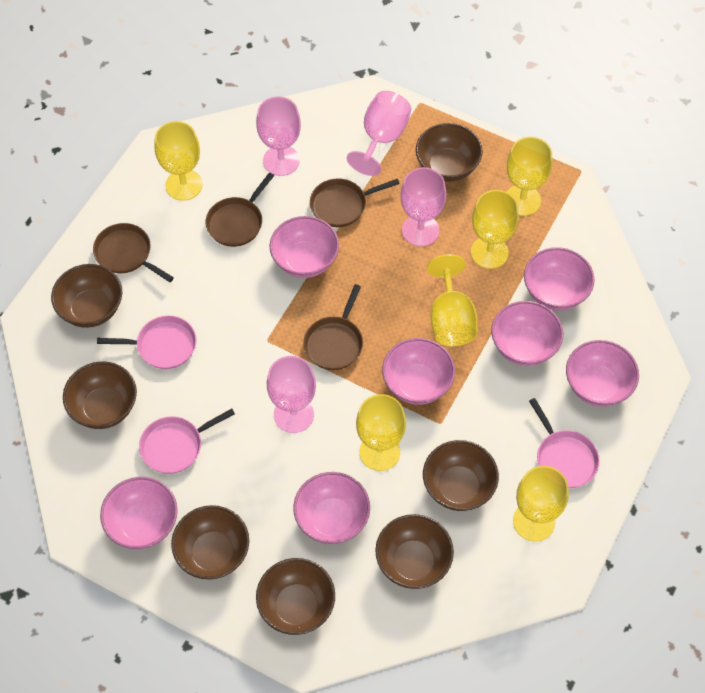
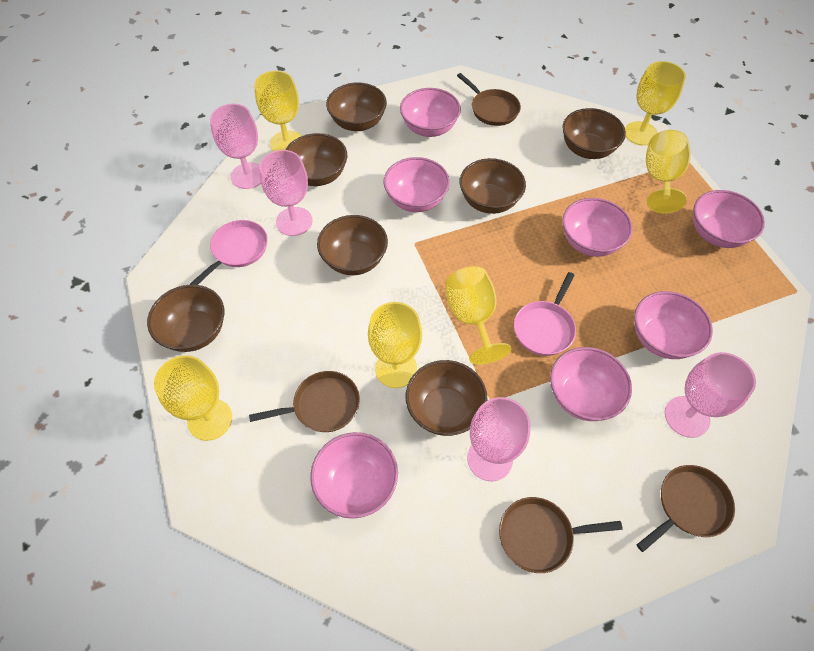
pink pan: [97,316,197,369] [139,409,235,474] [529,398,600,488] = 3 -> [190,220,268,285] [514,272,576,356] = 2

